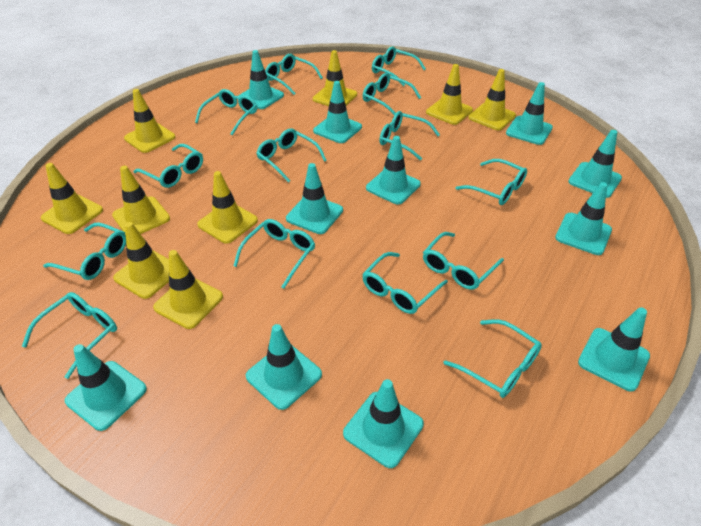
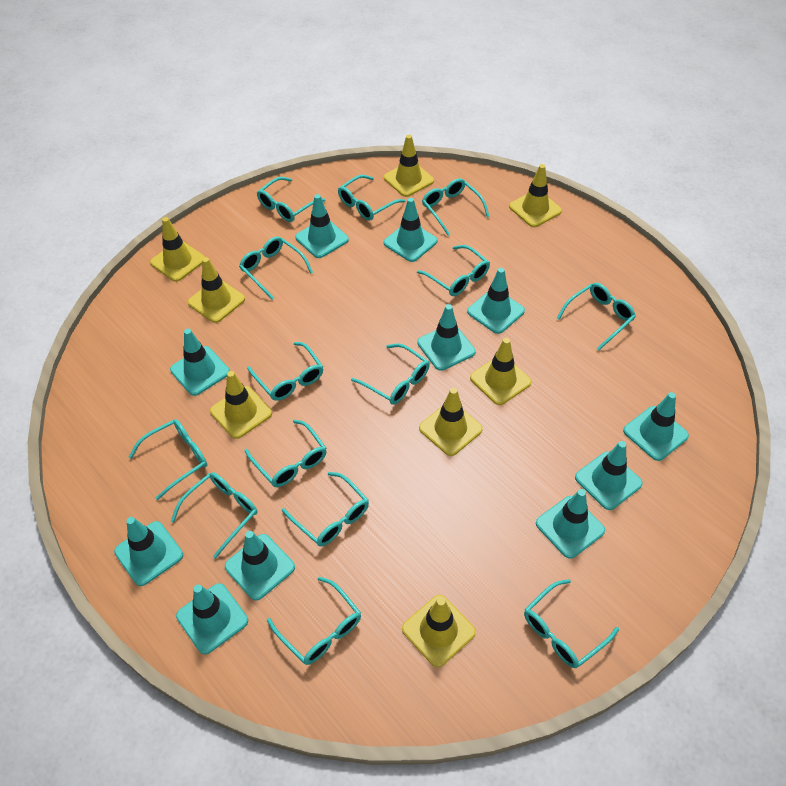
yellow traffic cone: [41,163,103,234] [112,166,170,235] [113,222,169,299] [124,89,175,153] [153,250,223,329] [197,171,258,243] [313,50,357,106] [426,64,473,125] [468,69,516,130] = 9 -> [150,217,205,282] [188,257,245,323] [210,371,272,439] [384,135,434,197] [402,595,476,667] [419,388,483,456] [470,338,531,405] [509,164,562,227] = 8

